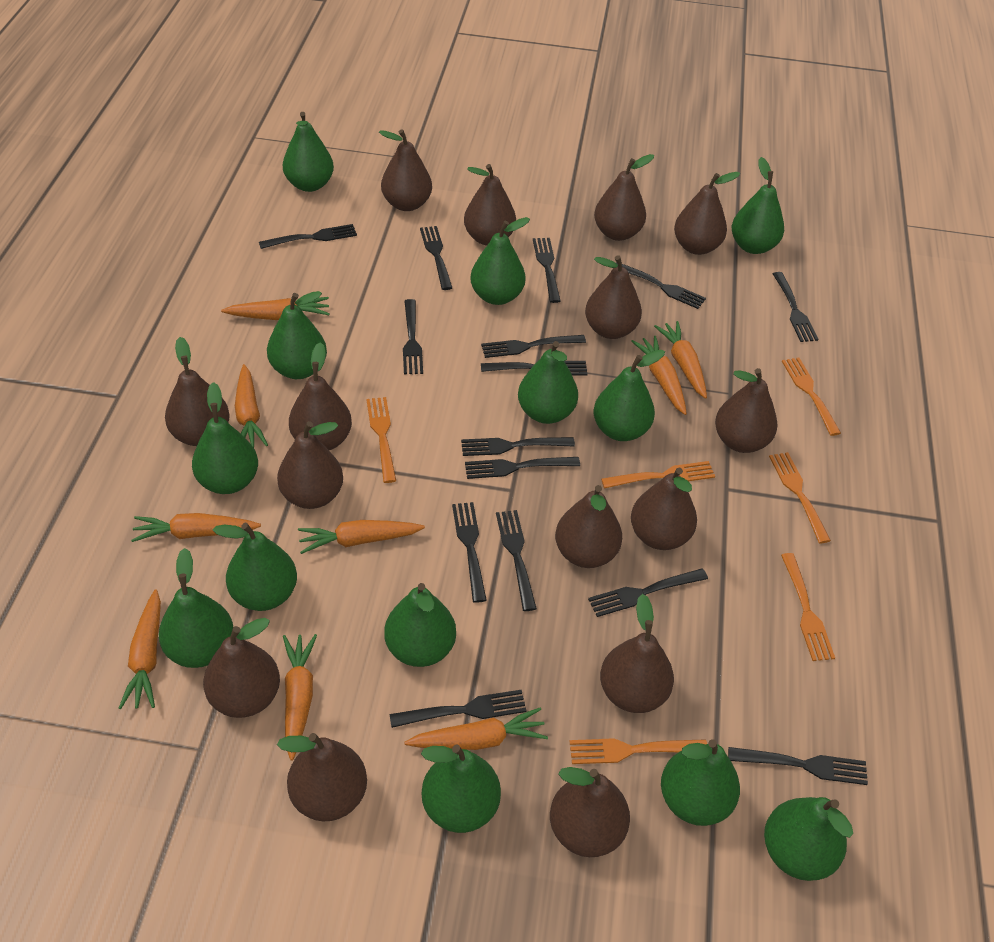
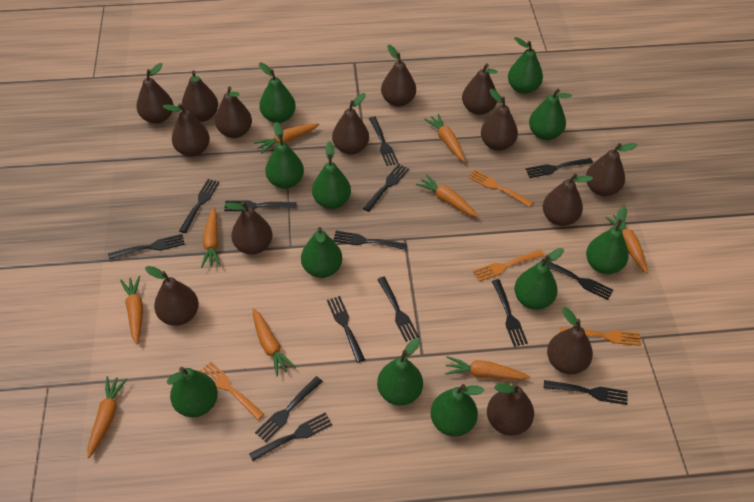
black fork: [259,224,357,249] [389,690,526,728] [403,299,423,374] [420,226,452,290] [452,502,487,603] [461,437,575,456] [465,457,580,479] [481,335,586,358] [481,361,588,376] [496,510,537,611] [533,238,561,303] [588,568,708,617] [616,262,706,309] [728,747,868,785] [773,272,818,342] = 15 -> [108,234,185,260] [179,179,220,233] [224,200,297,211] [249,413,332,461] [255,376,323,442] [327,296,365,363] [333,231,407,250] [363,164,409,212] [369,117,399,166] [377,277,419,342] [492,279,528,347] [525,158,593,178] [541,259,613,300] [544,380,628,405] = 14
brown pear: [165,337,230,446] [203,618,280,718] [277,421,343,509] [277,733,367,821] [289,342,352,450] [379,129,432,211] [464,164,516,246] [550,767,630,857] [555,485,622,568] [585,255,642,339] [594,154,654,241] [600,594,674,713] [631,467,697,550] [674,172,740,255] [715,368,778,453] = 15 -> [136,63,174,124] [145,266,199,326] [163,104,210,157] [182,71,218,122] [215,86,252,138] [225,201,272,255] [332,93,369,155] [381,45,416,107] [462,64,498,115] [481,89,518,151] [487,383,534,436] [543,173,593,226] [547,307,593,374] [586,143,637,196] = 14
green pear: [159,548,233,668] [192,382,258,494] [213,523,297,611] [267,291,327,379] [283,112,334,192] [384,583,456,667] [421,744,501,833] [470,217,530,305] [518,341,578,424] [594,350,665,441] [661,739,740,826] [732,157,784,254] [764,797,853,881] = 13 -> [167,367,218,417] [259,63,296,123] [265,122,304,189] [301,227,342,278] [312,141,351,209] [377,338,423,406] [431,384,485,437] [508,37,543,94] [514,248,564,310] [529,89,572,140] [586,206,628,274] = 11
orange fork: [366,397,396,483] [570,738,707,764] [601,461,715,488] [769,452,831,543] [781,553,835,661] [782,357,841,436] = 6 -> [200,362,264,420] [468,170,533,207] [473,250,544,281] [560,327,641,346] = 4

